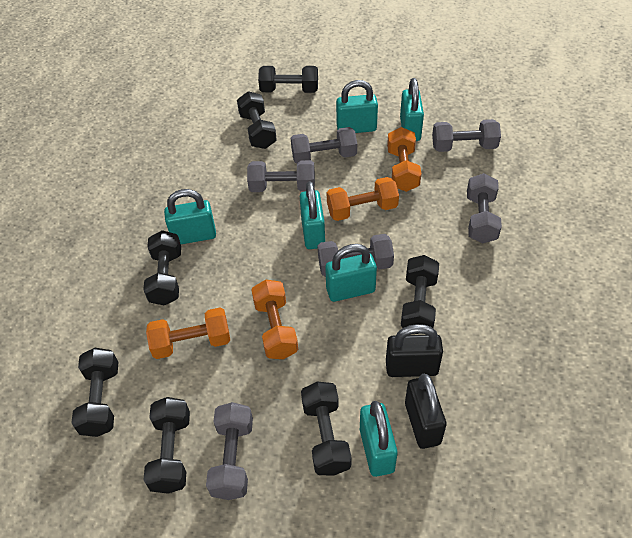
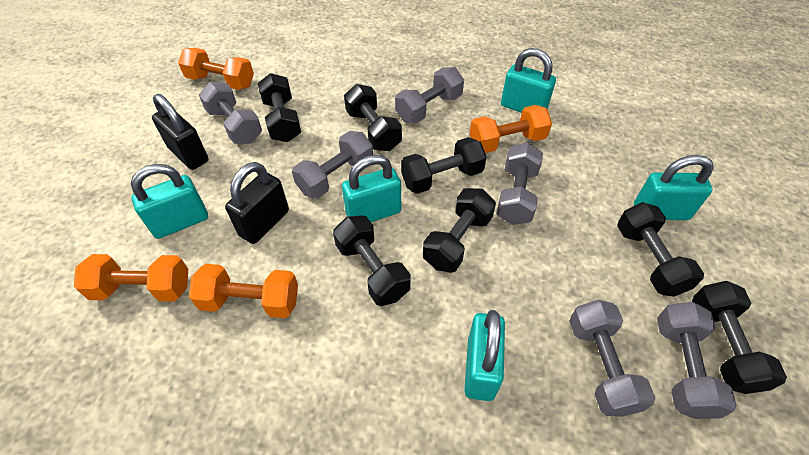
turquoise padlock: [164,189,216,244] [300,181,325,249] [325,244,377,302] [336,80,378,133] [360,401,398,477] [400,78,424,141] = 6 -> [131,164,208,239] [342,155,401,222] [464,310,505,401] [501,48,556,113] [634,155,714,220] = 5

